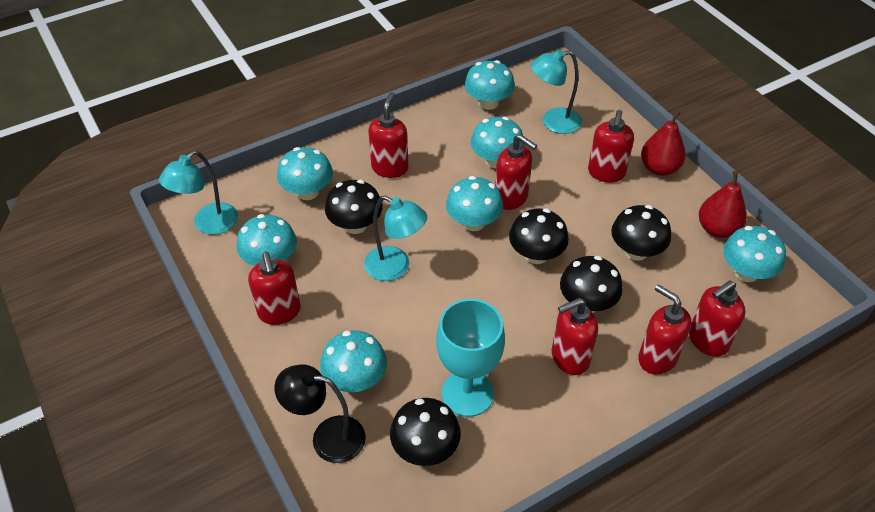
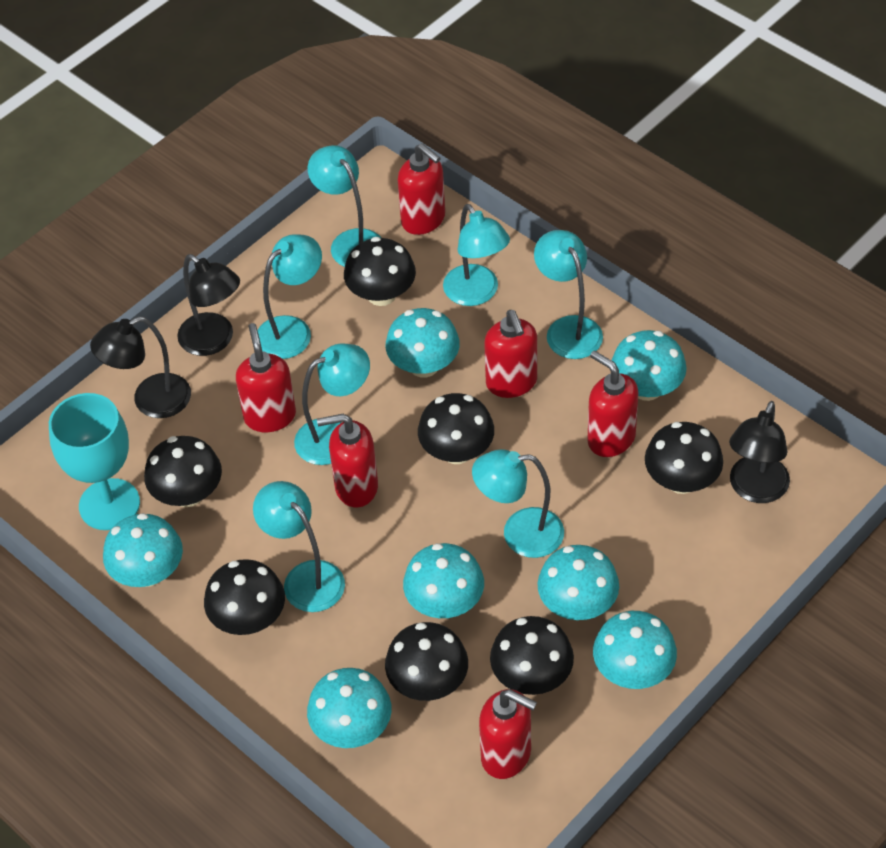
black lamp: [274,364,366,463] = 1 -> [90,316,191,418] [177,254,240,356] [729,401,790,503] = 3
black mushroom: [325,180,383,234] [390,398,461,466] [509,208,569,264] [560,256,623,313] [611,205,671,261] = 5 -> [144,436,222,507] [204,559,285,635] [344,237,416,306] [385,622,468,701] [418,393,494,464] [490,616,574,695] [645,422,723,494] = 7
red pear: [641,110,686,176] [699,171,747,238] = 2 -> none = 0
red soap dispenser: [248,252,301,325] [368,92,409,178] [495,134,537,210] [552,298,598,375] [588,110,634,182] [638,284,691,375] [689,280,746,357] = 7 -> [236,323,296,432] [317,414,378,507] [398,143,445,235] [479,689,537,779] [484,310,537,398] [587,350,639,457] = 6
turquoise lamp: [159,150,238,235] [364,196,427,281] [531,50,582,134] = 3 -> [253,481,345,612] [258,234,322,359] [294,343,370,465] [308,145,381,267] [443,204,510,306] [472,449,564,558] [534,230,603,359] = 7

